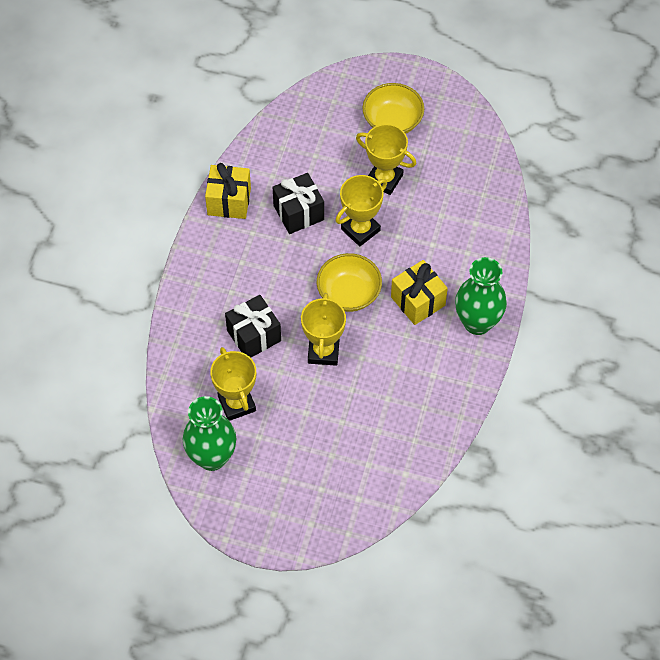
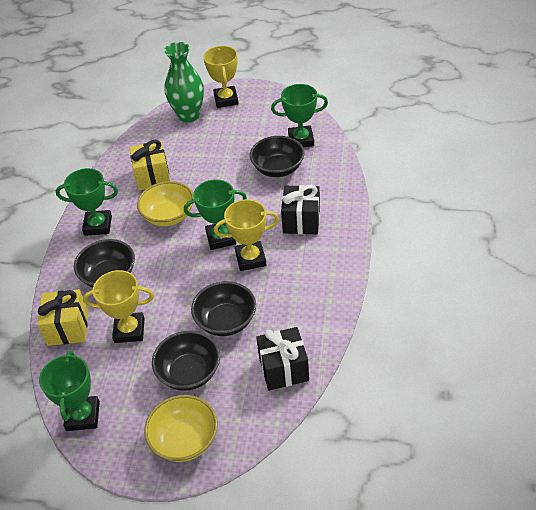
black bowl: none = 0 -> [74,239,135,288] [152,331,220,391] [191,281,256,336] [250,136,304,177] = 4
green trophy: none = 0 -> [39,351,100,431] [56,168,118,236] [184,179,247,250] [271,84,328,147] = 4
green vase: [183,396,236,471] [455,257,507,335] = 2 -> [164,42,204,122] = 1
yellow trophy: [210,347,256,421] [301,293,346,366] [335,175,387,246] [356,124,416,195] = 4 -> [83,270,154,343] [203,46,239,108] [214,199,279,271] = 3

